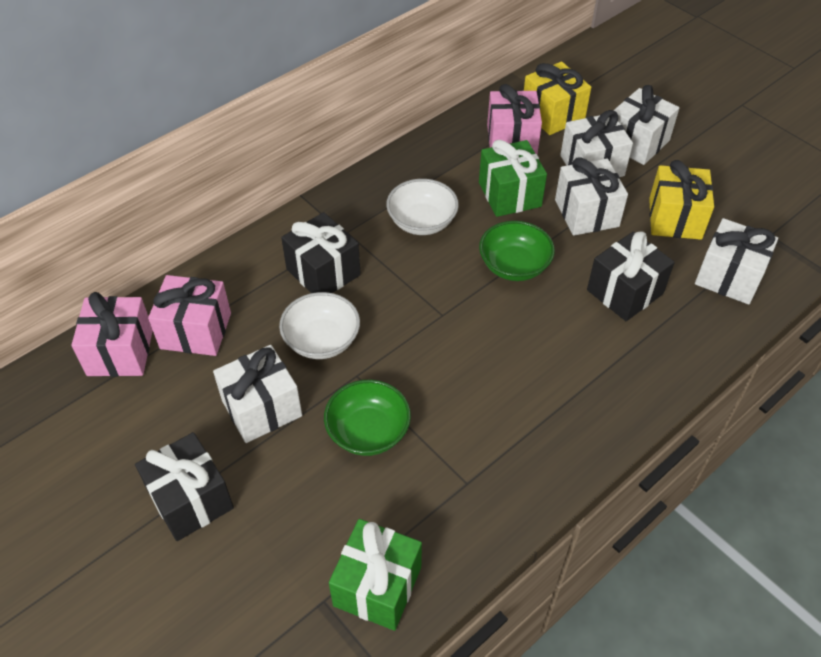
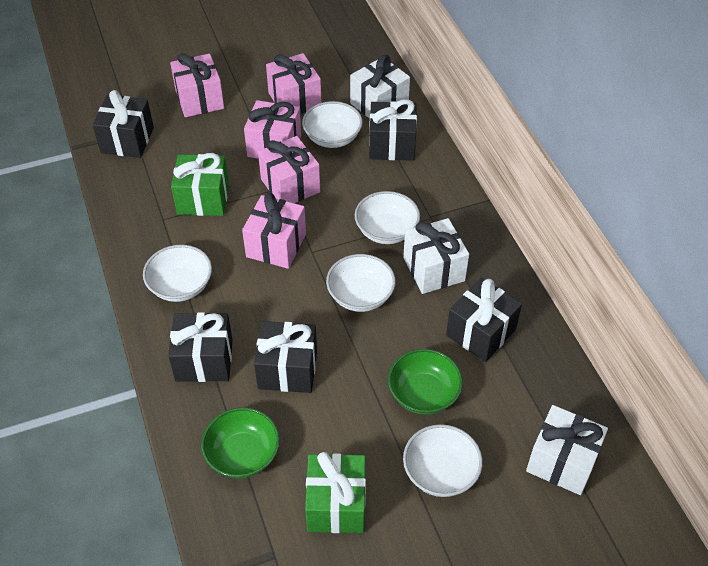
black gift: [135,432,234,541] [281,212,361,293] [587,231,675,321] = 3 -> [93,90,154,158] [168,312,233,382] [254,321,317,393] [369,99,417,161] [446,278,522,362] = 5
pink gift: [71,292,153,377] [148,275,231,356] [487,84,542,154] = 3 -> [170,53,224,117] [242,193,306,269] [244,100,301,159] [258,136,320,203] [266,53,322,114] = 5
white bowl: [279,292,360,359] [386,179,459,235] = 2 -> [143,245,212,302] [302,101,363,148] [326,254,395,312] [354,191,420,244] [403,424,483,497] = 5
white gift: [213,345,302,443] [555,157,628,236] [560,110,633,177] [613,85,679,165] [695,218,778,305] = 5 -> [350,55,410,119] [403,218,469,294] [526,405,608,495] = 3
yellow gift: [524,62,591,135] [649,160,714,240] = 2 -> none = 0

